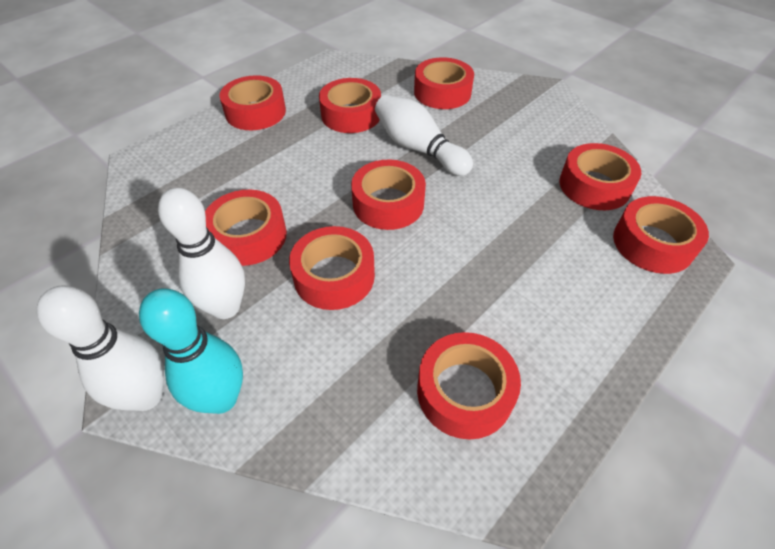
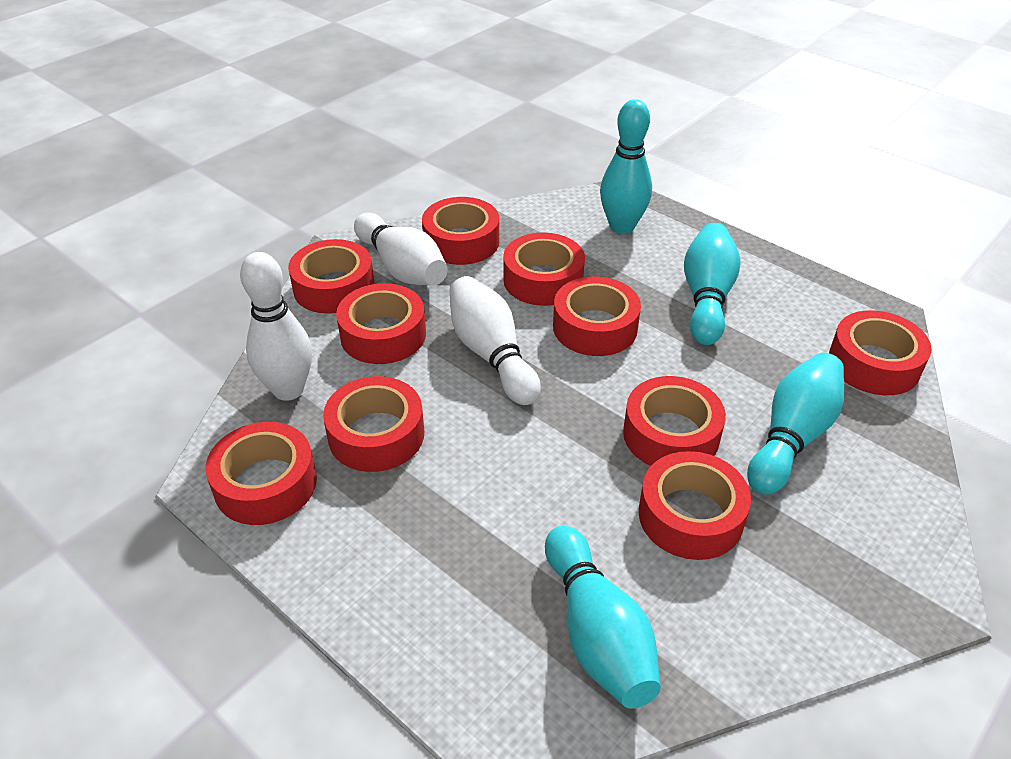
red tape: [205,190,287,266] [219,75,286,130] [289,226,375,310] [319,78,381,133] [351,159,426,230] [414,57,474,109] [417,332,521,440] [559,143,641,210] [613,196,709,274] = 9 -> [205,422,317,525] [288,239,374,314] [323,376,424,472] [336,283,426,364] [422,197,499,265] [503,232,585,306] [553,276,641,356] [623,376,726,466] [639,451,751,560] [829,310,932,395] = 10
turquoise bowling pin: [139,288,243,414] = 1 -> [545,525,661,709] [600,99,652,234] [684,223,741,345] [747,353,844,495] = 4

